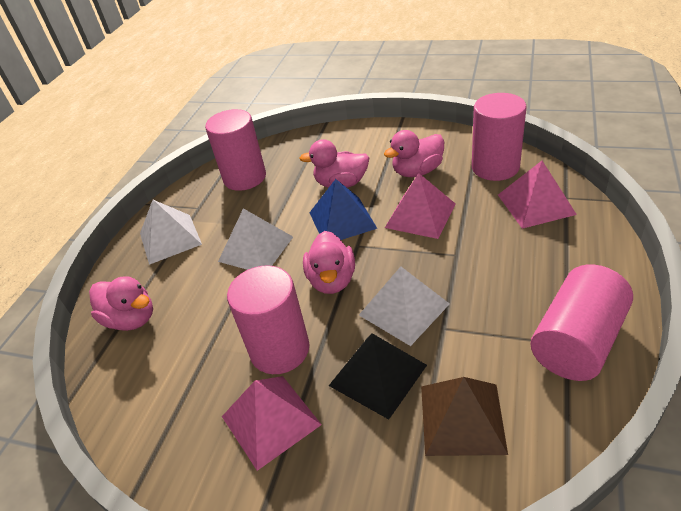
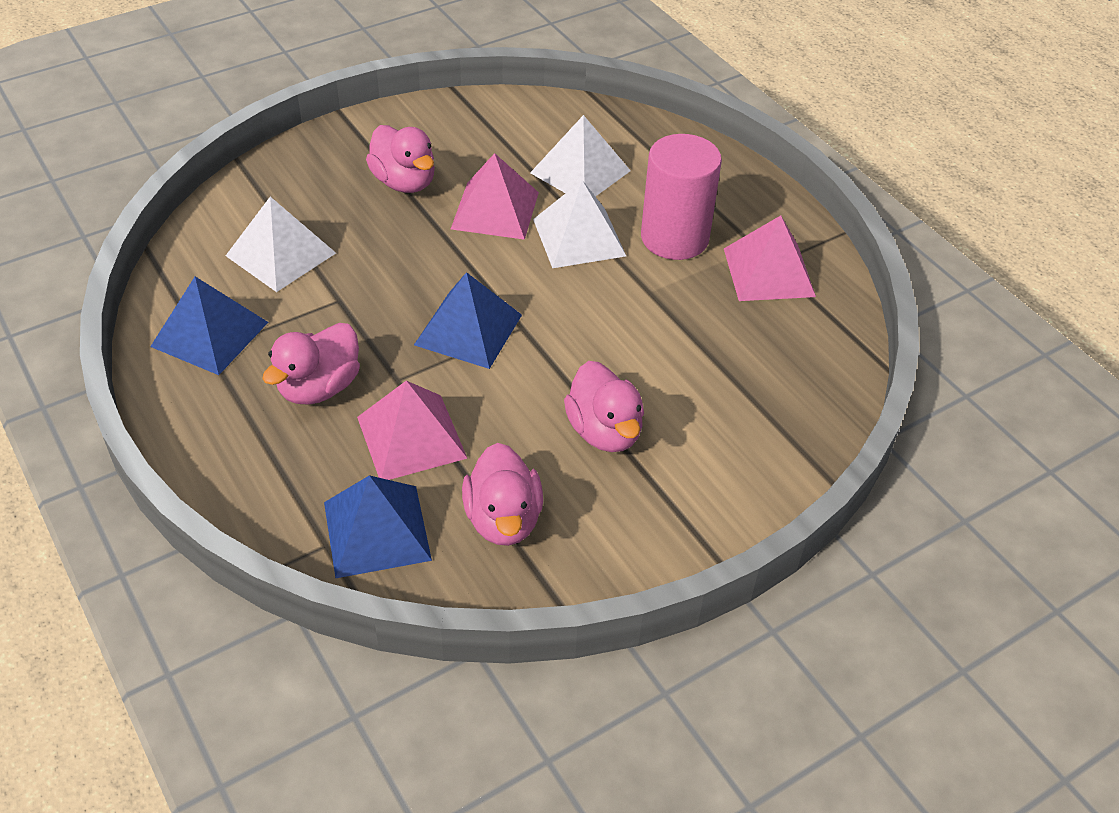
black pyramid: [329,333,427,419] = 1 -> none = 0
blue pyramid: [309,179,377,240] = 1 -> [150,277,268,375] [324,475,432,578] [414,272,522,369] = 3
brown pyramid: [421,377,508,456] = 1 -> none = 0
pink cylinder: [205,109,266,191] [227,265,309,374] [472,93,527,181] [530,264,633,381] = 4 -> [641,134,722,260] = 1

